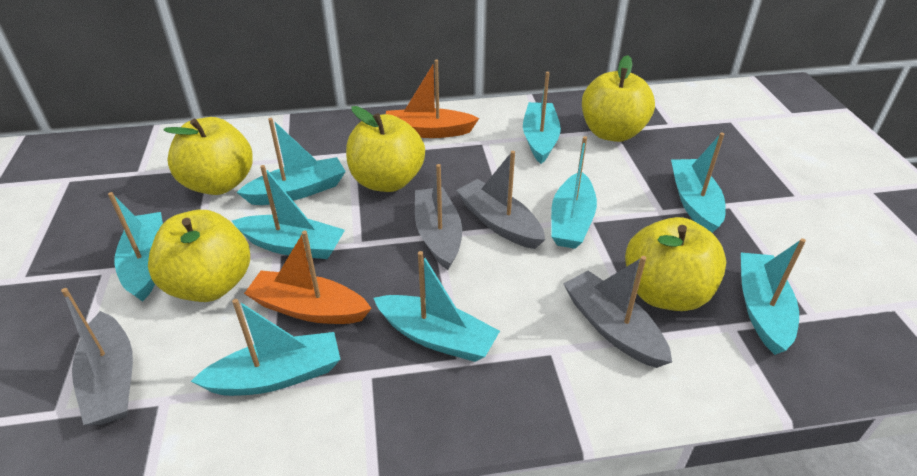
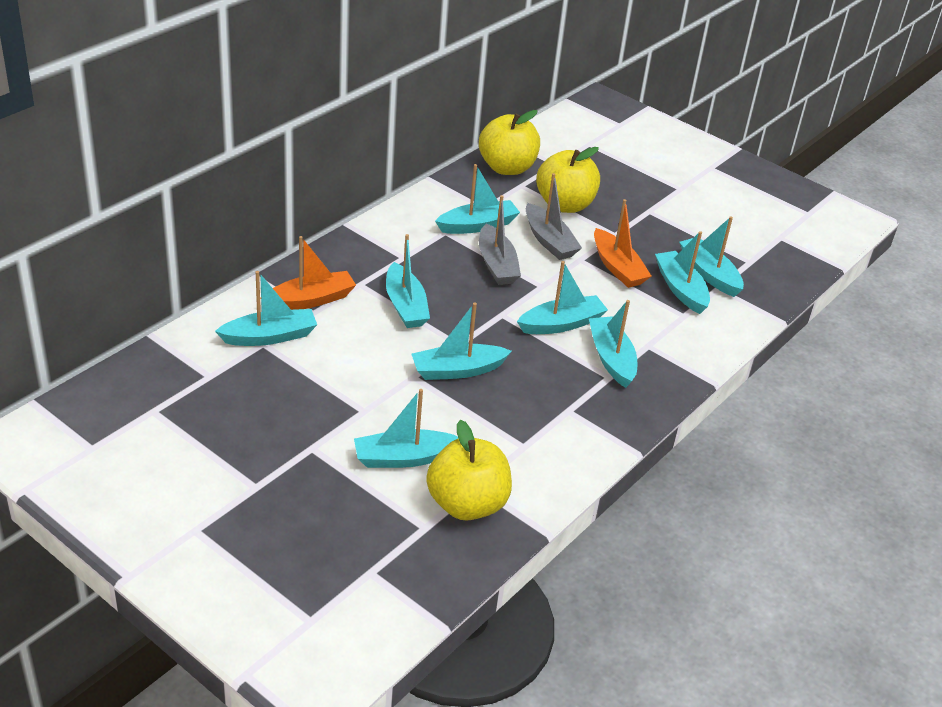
grey boat: [61,288,133,425] [415,164,462,270] [456,151,545,249] [563,256,672,368] = 4 -> [479,195,521,285] [526,173,582,260] = 2
yellow apple: [148,210,250,302] [163,117,253,195] [346,106,425,192] [582,55,655,142] [625,217,726,311] = 5 -> [426,420,512,521] [479,110,540,175] [536,147,600,213] = 3

